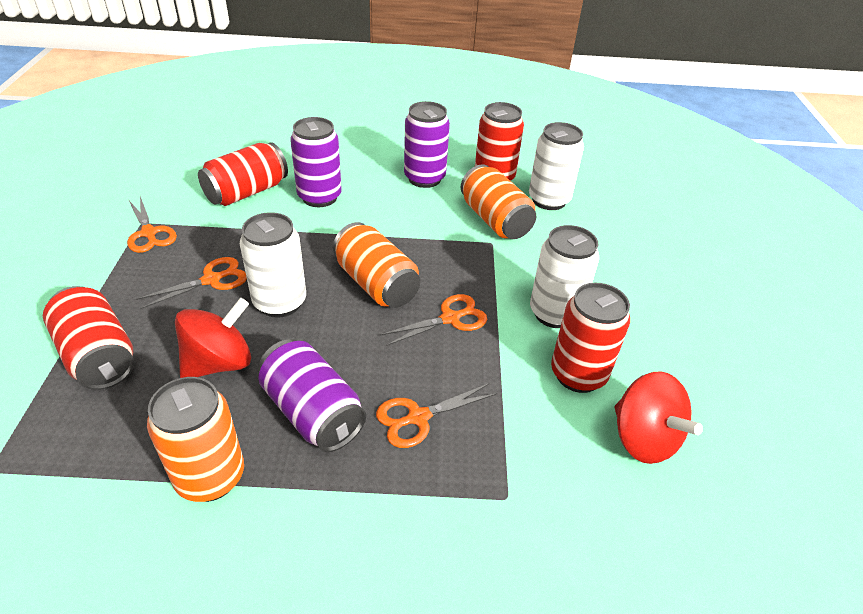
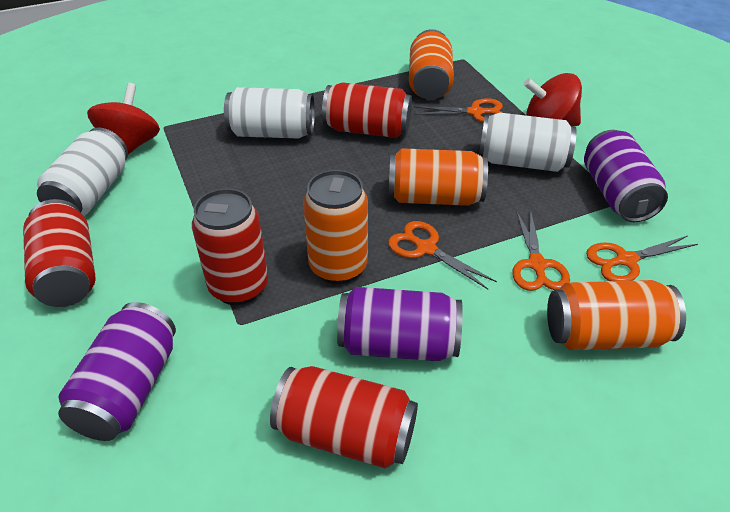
orange can: [147,377,244,502] [333,222,420,308] [461,165,536,239] = 3 -> [303,170,368,284] [389,148,488,206] [409,29,454,100] [547,280,686,350] = 4

